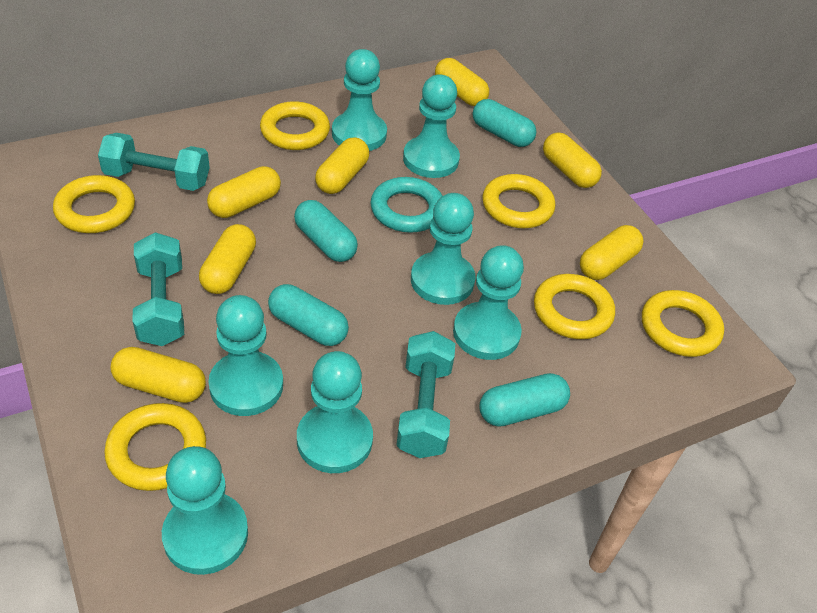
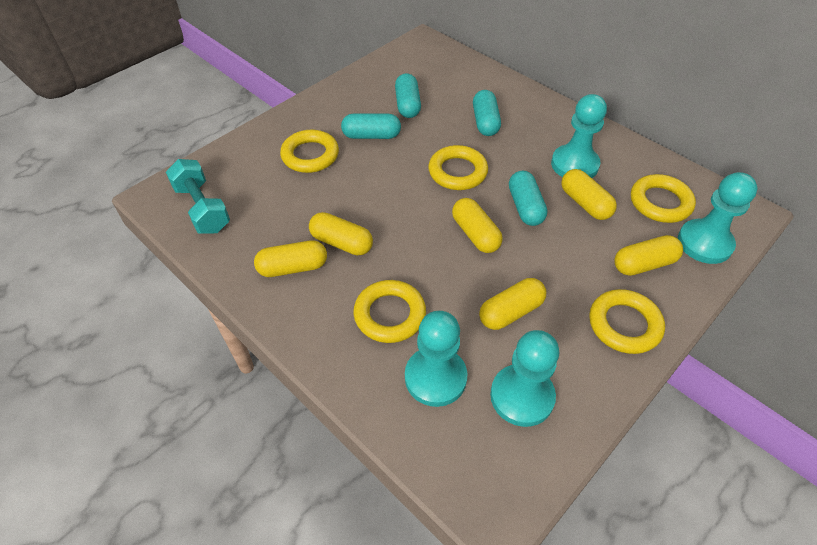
turquoise dumbbell: [98,133,210,191] [133,232,184,346] [396,331,455,458] = 3 -> [166,159,230,234] = 1
turquoise pawn: [162,446,248,575] [208,295,283,416] [297,351,373,473] [332,49,387,151] [403,74,460,178] [411,193,476,305] [453,245,524,360] = 7 -> [405,311,467,407] [490,330,559,427] [551,94,607,178] [678,172,758,264] = 4
turquoise ring: [370,177,442,233] = 1 -> none = 0
yellow capsule: [110,347,206,403] [199,224,256,294] [207,166,281,218] [315,137,369,194] [435,58,489,106] [543,132,602,188] [580,225,644,280] = 7 -> [254,240,327,277] [309,212,373,255] [452,198,503,253] [479,278,546,330] [561,169,617,220] [614,235,683,276] = 6
yellow ring: [53,175,135,233] [104,403,206,491] [260,101,330,150] [482,174,555,228] [534,274,615,339] [642,290,724,357] = 6 -> [280,130,339,173] [353,280,426,343] [428,145,488,190] [589,289,665,354] [631,174,696,223] = 5

